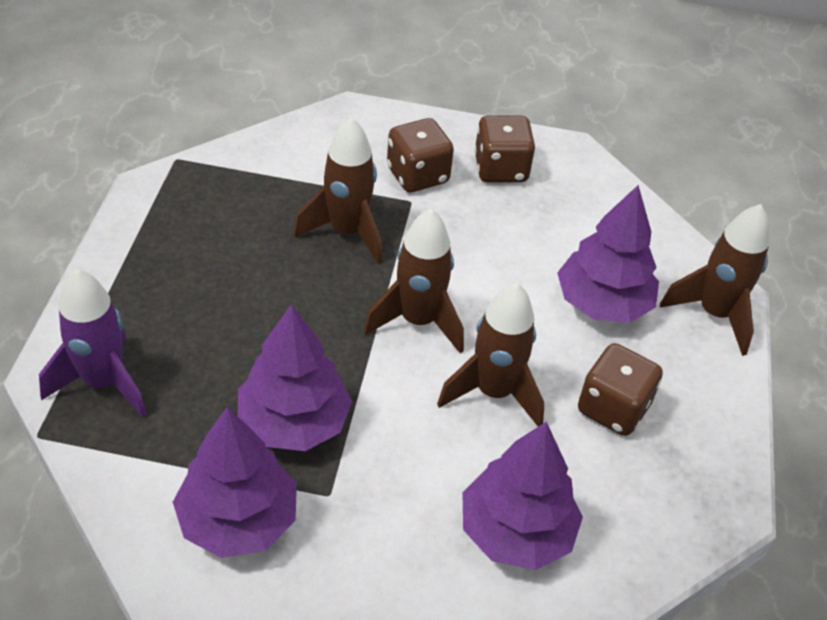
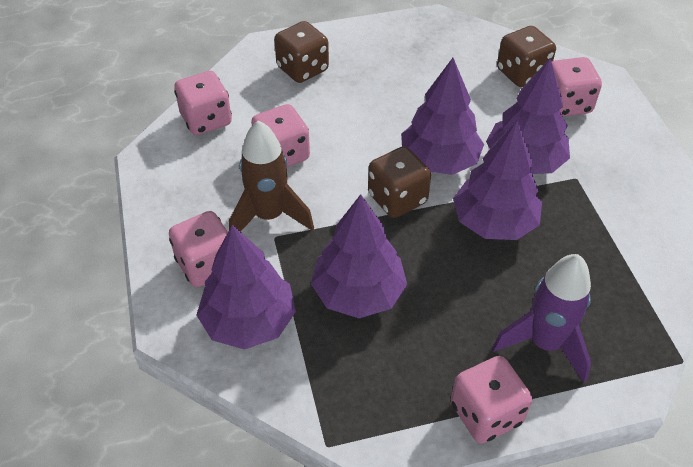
brown rocket: [294,118,382,265] [363,209,464,354] [437,282,545,427] [660,204,770,356] = 4 -> [229,120,314,232] = 1
pink dice: none = 0 -> [169,211,228,287] [174,71,232,135] [251,104,310,168] [451,356,532,443] [552,57,602,117] = 5
purple tree: [173,407,297,558] [238,304,352,451] [462,421,583,570] [557,185,659,323] = 4 -> [197,225,296,350] [311,194,407,318] [401,58,484,175] [453,121,542,240] [486,58,570,174] = 5

